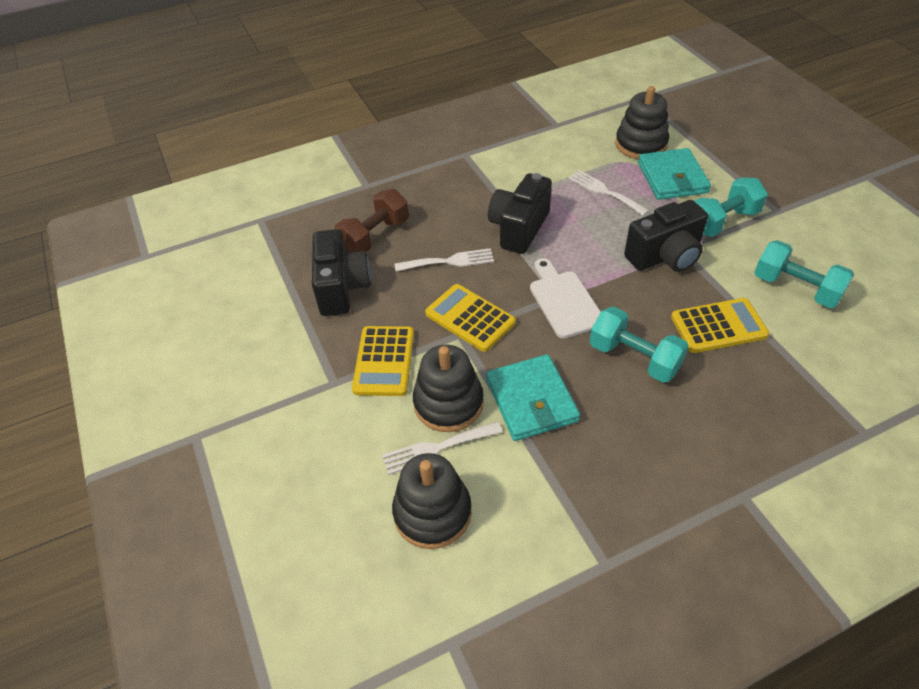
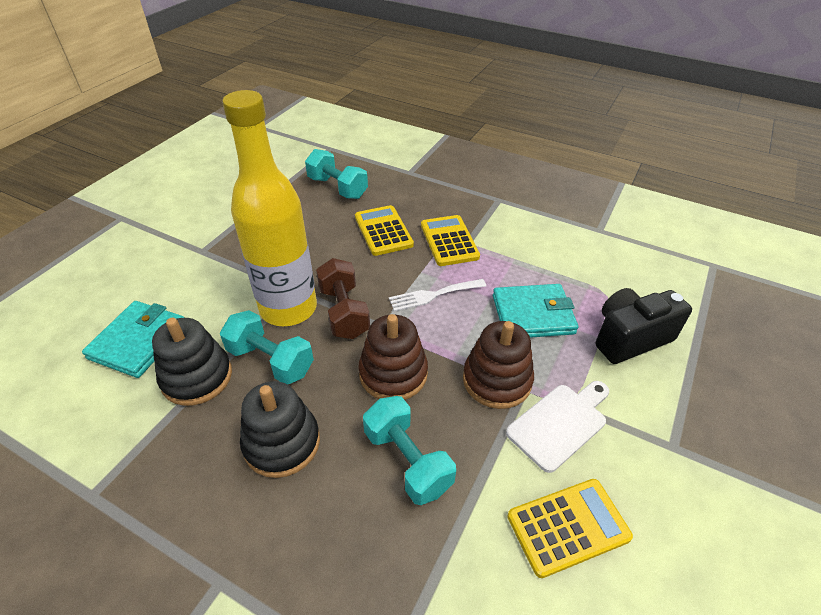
black camera: [312,229,371,316] [488,173,552,254] [624,200,708,272] = 3 -> [596,288,692,364] = 1
black stacking toy: [392,453,472,549] [413,345,484,432] [615,86,669,159] = 3 -> [152,318,232,406] [240,381,320,478] = 2
brown stacking toy: none = 0 -> [358,314,428,400] [463,321,534,409] = 2
white fork: [382,422,502,475] [395,248,494,272] [568,170,649,216] = 3 -> [389,279,486,311] = 1
yellow bottle: none = 0 -> [222,90,317,326] = 1

